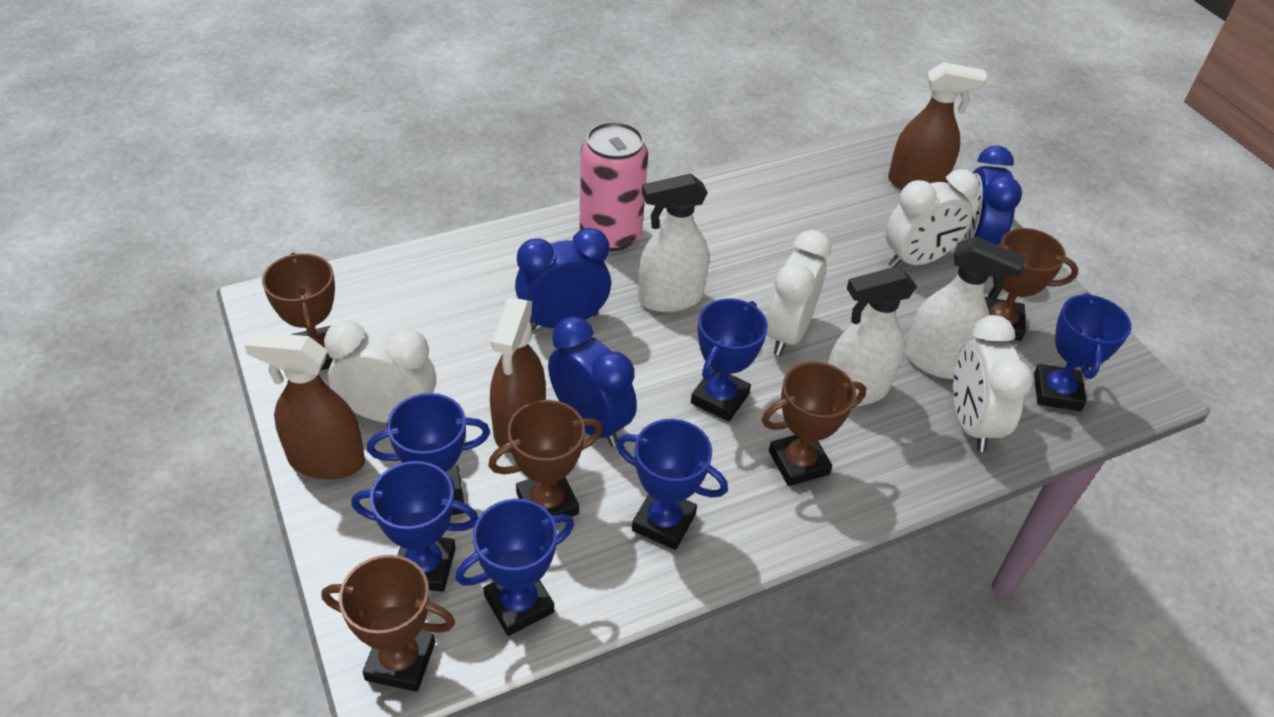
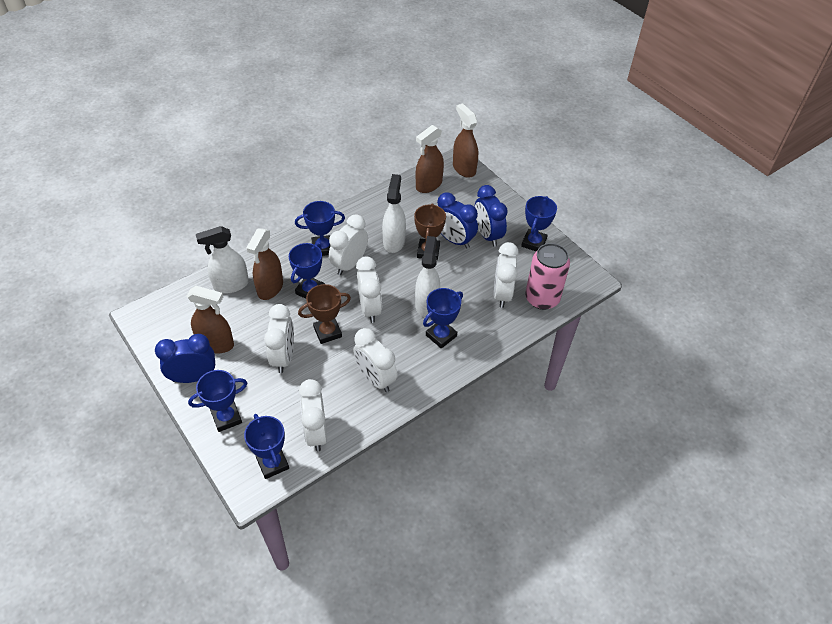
brown spray bottle: [244,331,365,479] [490,298,546,453] [888,62,987,189] = 3 -> [187,286,234,353] [246,228,283,300] [416,125,444,193] [453,103,478,178] = 4
brown trophy: [262,252,335,370] [322,555,455,692] [488,400,603,517] [762,362,866,486] [985,228,1078,341] = 5 -> [298,284,351,344] [414,203,446,260] = 2
white clock: [324,320,436,423] [766,230,831,356] [885,169,979,267] [953,315,1033,452] = 4 -> [264,304,294,373] [299,379,327,451] [329,214,368,275] [353,328,398,392] [356,256,382,323] [494,242,519,308] = 6

